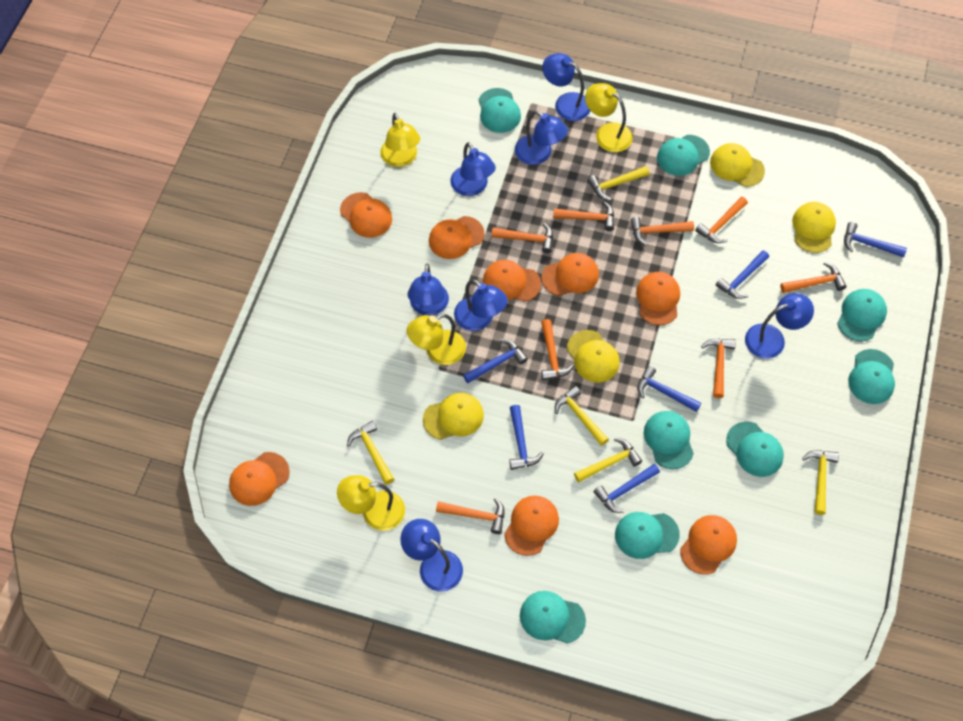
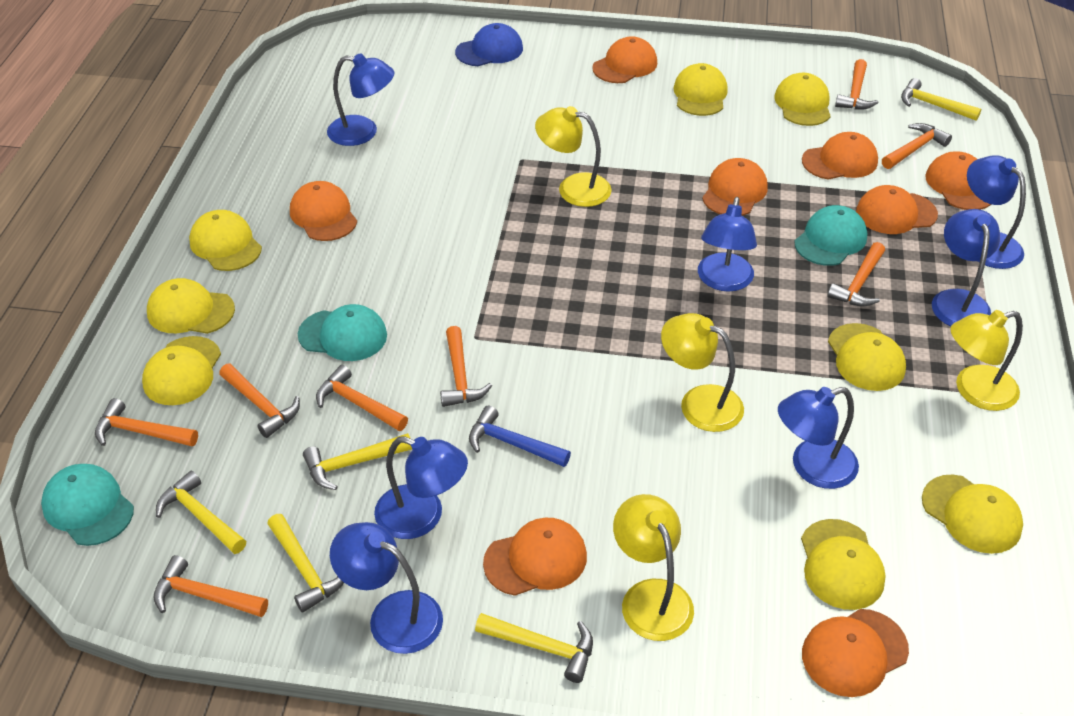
blue cap: none = 0 -> [455,23,523,66] = 1
blue hammer: [463,339,528,383] [509,405,544,470] [594,464,660,513] [637,366,701,412] [716,250,769,299] [844,222,907,257] = 6 -> [469,406,571,467] = 1
turquoise cap: [479,88,521,133] [520,591,586,644] [615,512,680,559] [644,411,694,469] [657,135,710,176] [726,422,784,477] [837,289,887,342] [848,349,895,404] = 8 -> [41,464,134,546] [298,304,387,361] [794,205,867,266] = 3
yellow cap: [423,393,484,440] [567,330,620,383] [710,143,765,187] [792,202,836,253] = 4 -> [142,336,221,405] [147,278,235,334] [189,210,262,271] [673,63,728,116] [774,73,831,126] [801,519,886,610] [828,323,906,391] [922,474,1023,554] = 8

